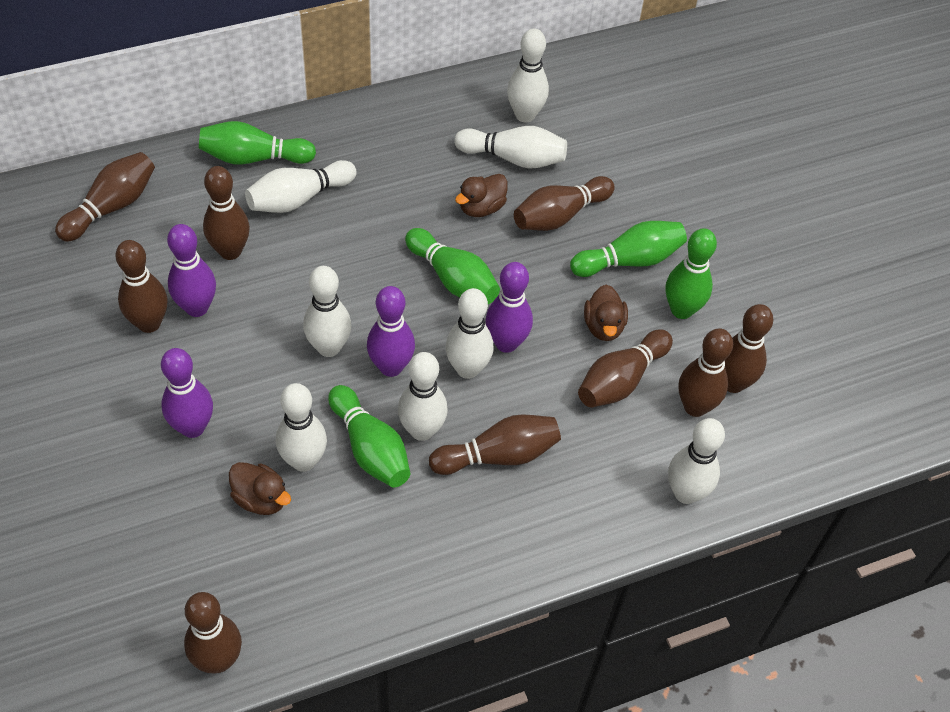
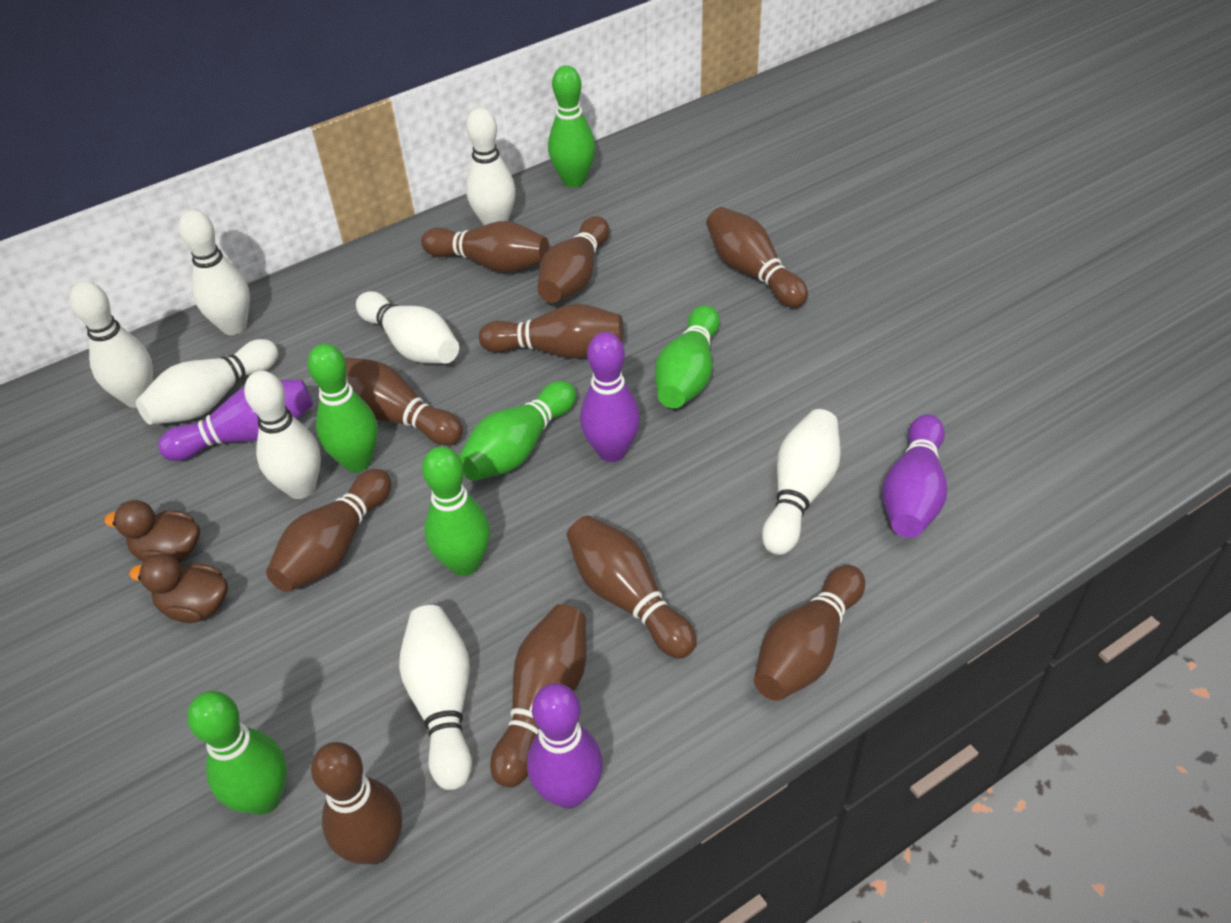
brown bowling pin: [55,152,155,242] [115,240,167,333] [184,592,242,674] [203,166,250,260] [429,414,561,475] [514,176,615,231] [578,329,673,408] [679,329,733,417] [725,304,774,393] = 9 -> [266,469,391,592] [311,742,402,865] [344,357,463,446] [421,221,549,273] [479,304,624,359] [490,604,586,787] [537,216,609,303] [567,515,697,659] [706,207,808,308] [754,565,865,701] = 10
brown duck: [229,462,291,515] [455,174,508,217] [584,284,628,341] = 3 -> [104,500,200,563] [129,553,228,623] = 2
green bowling pin: [199,121,316,165] [328,385,410,487] [405,228,500,304] [570,221,687,277] [666,228,717,319] = 5 -> [187,691,287,815] [307,344,378,472] [422,446,490,576] [459,381,576,481] [548,65,596,188] [655,305,720,408] = 6

